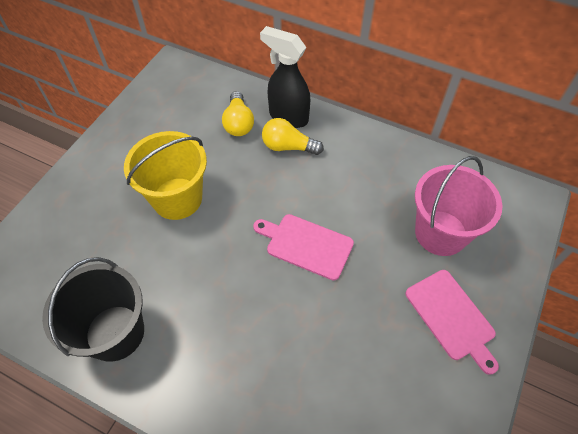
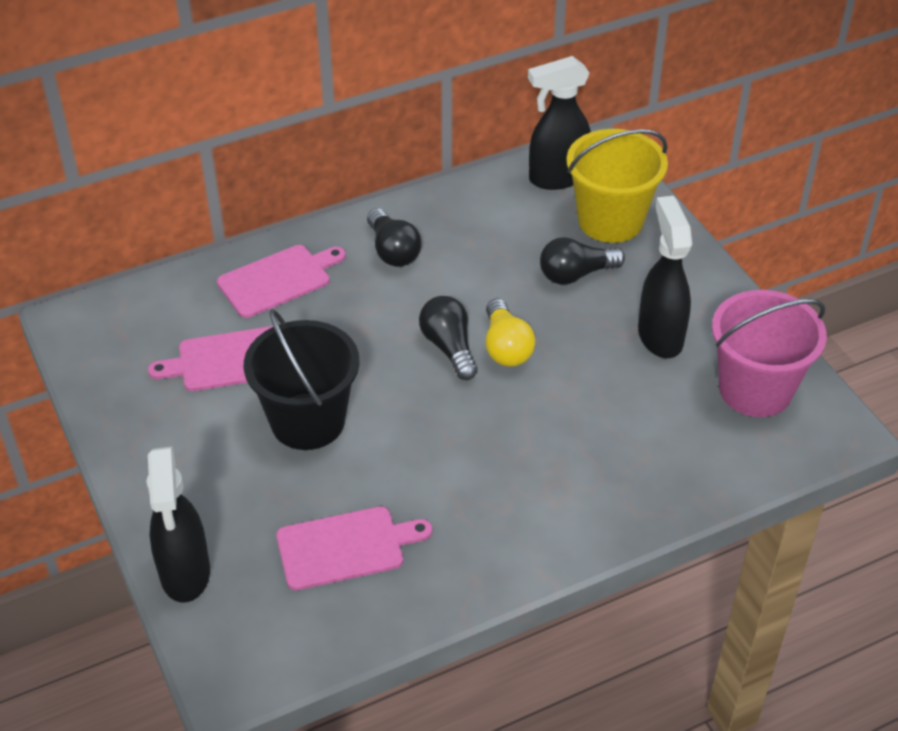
black light bulb: none = 0 -> [367,208,422,267] [419,296,478,380] [540,237,625,285] = 3
black spray bottle: [260,26,310,128] = 1 -> [146,446,210,603] [528,56,591,190] [638,196,692,358] = 3
pink cutting board: [253,214,354,281] [406,270,499,375] = 2 -> [148,326,274,391] [217,245,346,318] [276,506,432,590] = 3
yellow light bulb: [222,91,254,136] [262,118,324,155] = 2 -> [486,299,535,367] = 1

